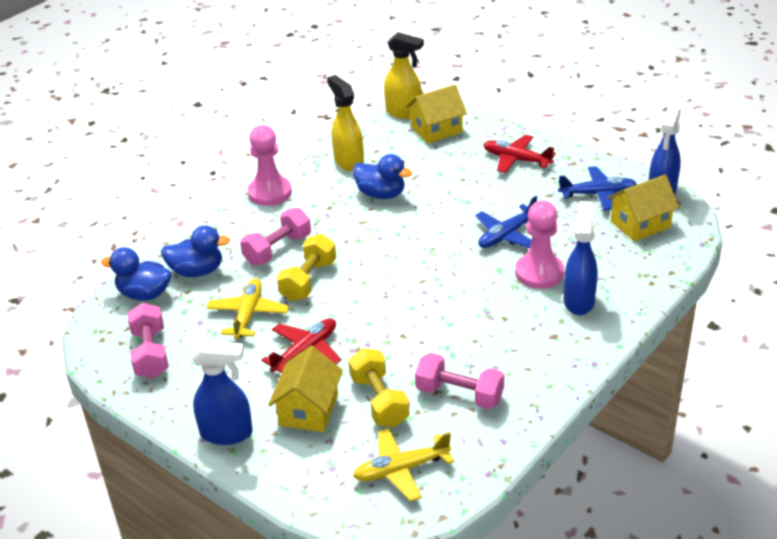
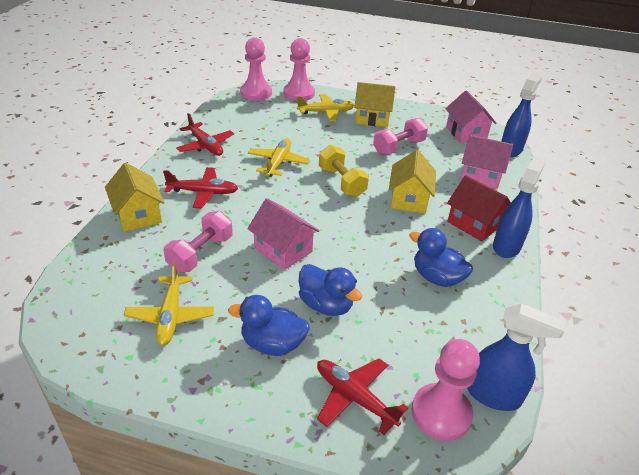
blue plane: [475,196,537,248] [558,166,637,210] = 2 -> none = 0
pink dumbbell: [127,303,168,378] [240,208,311,265] [415,353,504,409] = 3 -> [163,211,233,272] [373,118,428,155] = 2
pink house: none = 0 -> [247,198,319,270] [445,90,496,143] [460,135,513,189] = 3
pink pawn: [248,125,292,206] [515,200,564,289] = 2 -> [240,37,272,101] [284,38,315,101] [412,339,480,441] = 3
red house: none = 0 -> [447,175,511,241] = 1
red plane: [261,318,341,373] [483,135,556,173] = 2 -> [163,167,238,208] [176,113,234,156] [317,358,408,435] = 3
yellow dumbbell: [277,234,336,301] [348,348,409,427] = 2 -> [319,145,369,197] = 1
yellow plane: [207,278,289,339] [353,428,454,501] = 2 -> [124,262,214,346] [248,138,310,177] [297,94,354,122] = 3
yellow spray bottle: [327,75,364,172] [384,32,424,119] = 2 -> none = 0

